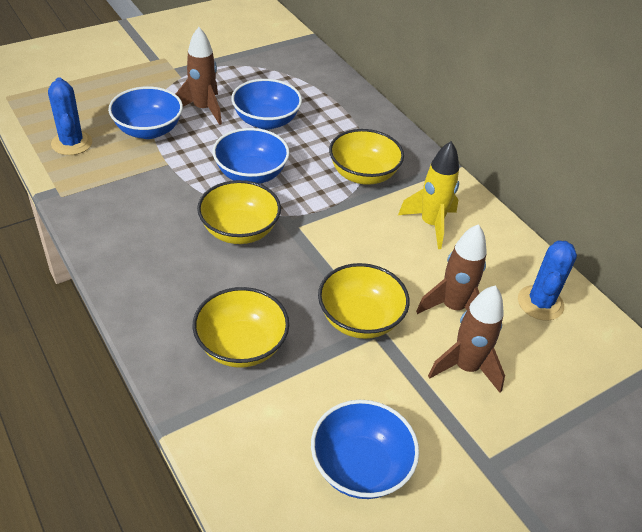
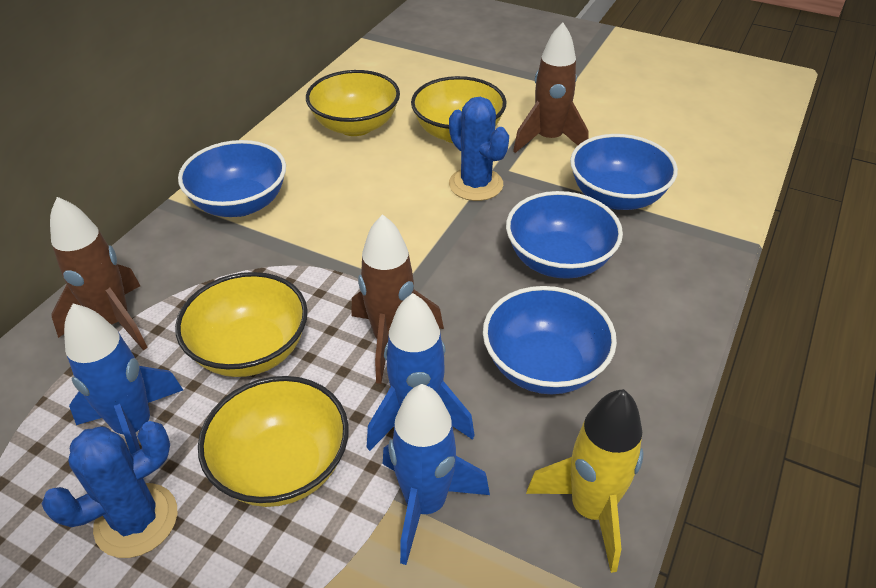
blue rocket: none = 0 -> [64,304,183,454] [367,293,475,451] [383,384,490,565] = 3

